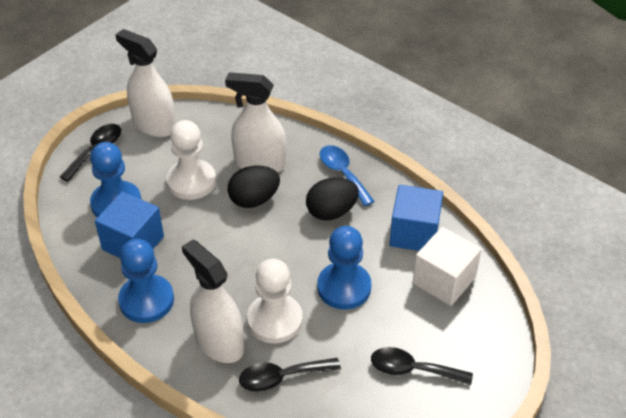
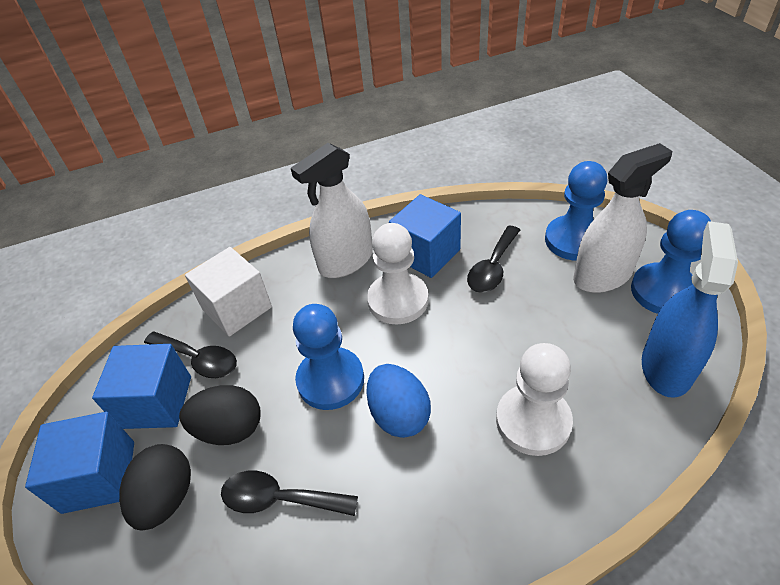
blue cube: [95,191,164,258] [389,185,443,251] = 2 -> [25,412,134,514] [92,344,191,429] [389,194,461,278] = 3
blue egg: none = 0 -> [366,364,431,438] = 1
blue spoon: [320,145,375,206] = 1 -> none = 0
blue spray bottle: none = 0 -> [642,221,738,398] = 1
white spray bottle: [115,29,176,137] [182,240,244,363] [225,72,286,172] = 3 -> [291,143,373,278] [573,143,672,293] = 2

